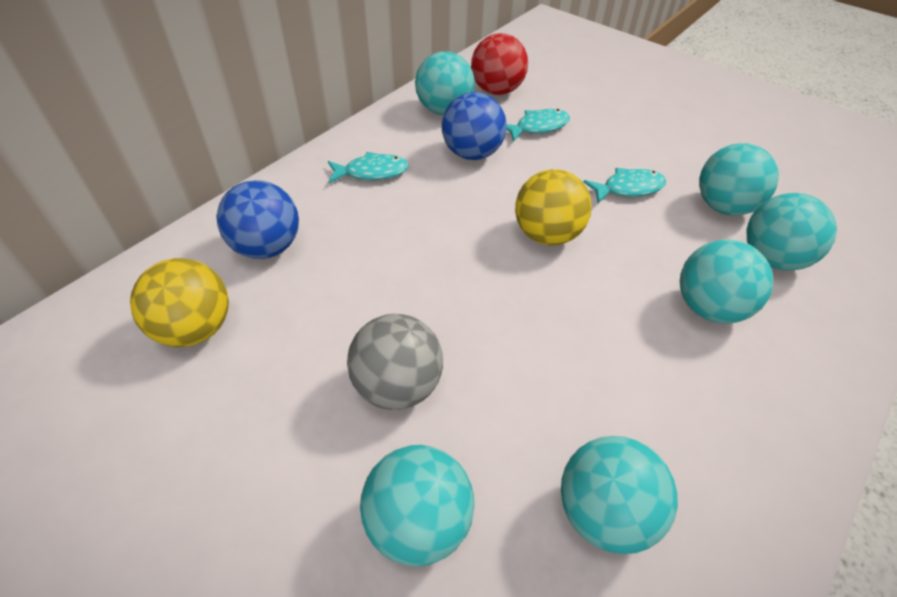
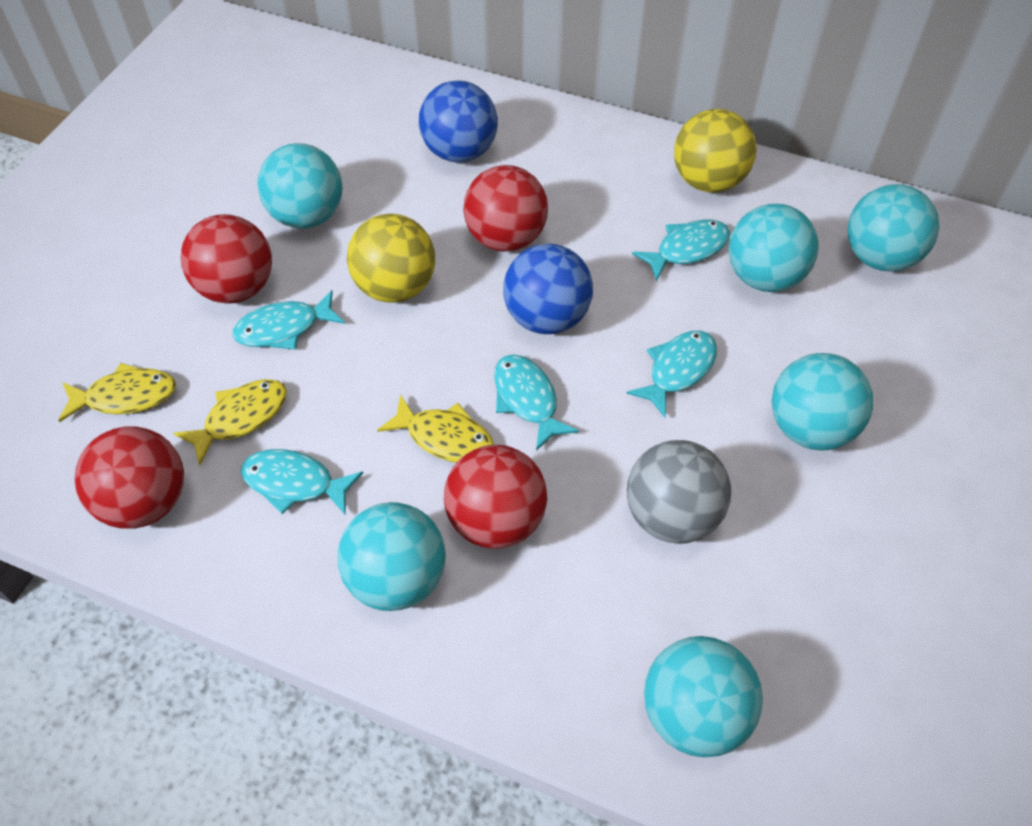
red ball: [471,33,528,95] = 1 -> [75,426,184,528] [180,214,272,304] [444,445,547,549] [463,165,548,252] = 4
turquoise fish: [328,152,409,183] [506,109,570,142] [583,168,666,203] = 3 -> [233,290,345,350] [241,449,363,516] [494,354,579,451] [626,331,717,418] [632,220,730,281] = 5
yellow fish: none = 0 -> [58,363,176,422] [173,379,287,465] [377,394,494,463] = 3

